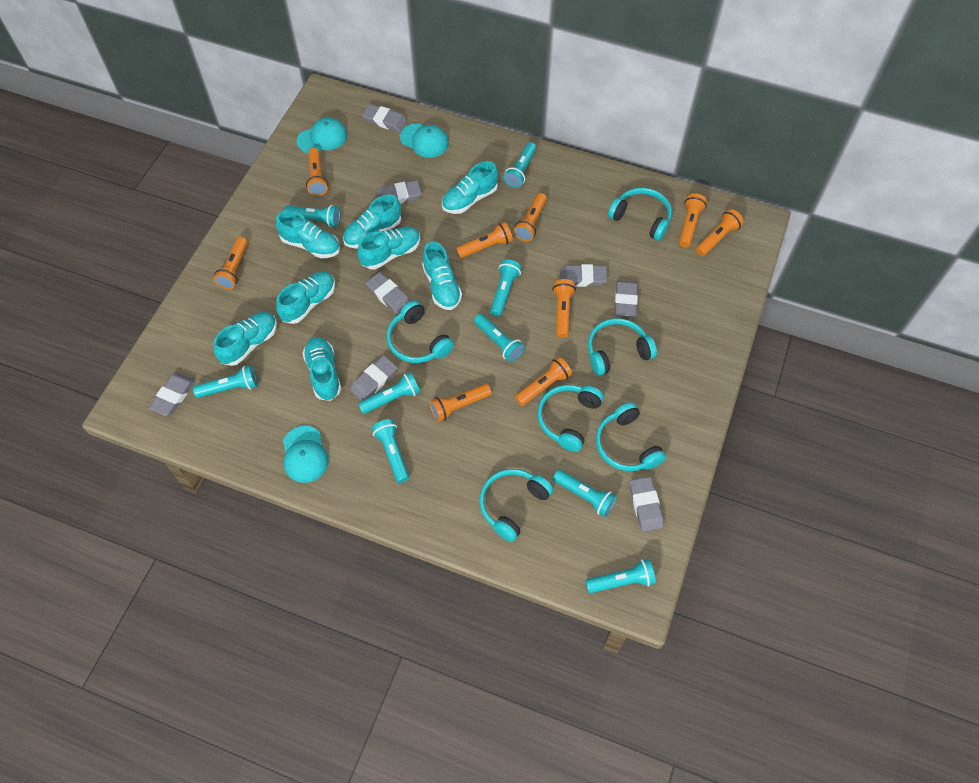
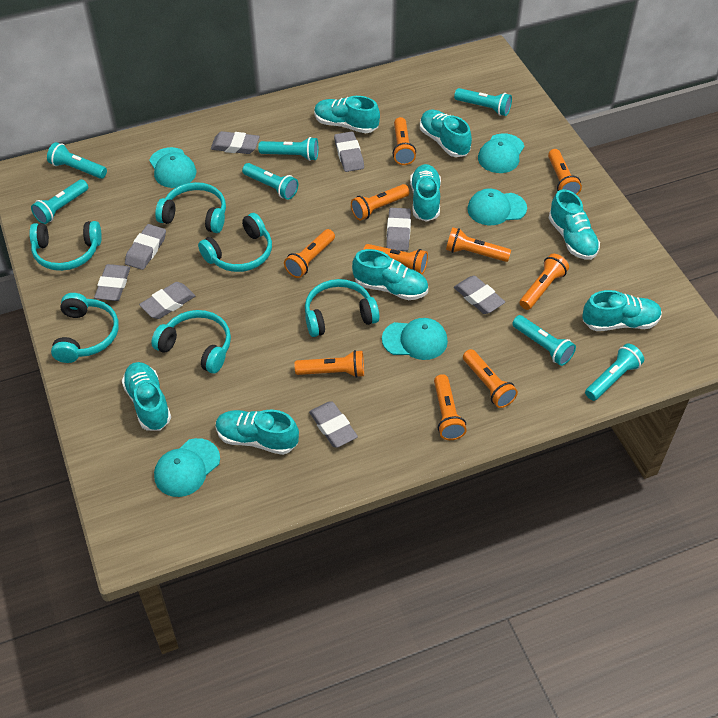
orange flashlight: [214,237,248,289] [306,148,328,196] [430,384,492,422] [456,222,513,258] [514,193,547,241] [515,357,572,406] [552,279,576,338] [679,193,707,248] [696,209,744,256] = 9 -> [284,229,335,278] [295,350,364,378] [351,184,410,221] [363,244,428,275] [393,117,416,165] [434,374,467,440] [446,228,511,262] [463,349,518,408] [520,254,569,310] [548,149,582,195] = 10
turquoise cap: [283,426,329,483] [297,117,347,153] [400,123,449,158] = 3 -> [149,147,196,188] [154,438,220,497] [382,318,448,360] [467,189,527,225] [478,133,524,173] = 5
turquoise flashlight: [193,365,258,398] [283,205,341,227] [358,372,420,414] [372,419,409,483] [474,314,525,362] [490,259,522,317] [504,142,536,188] [553,470,617,517] [585,559,656,593] = 9 -> [31,179,88,224] [47,142,107,179] [242,163,298,200] [258,137,318,161] [454,88,512,116] [512,315,576,366] [585,344,644,401] = 7

